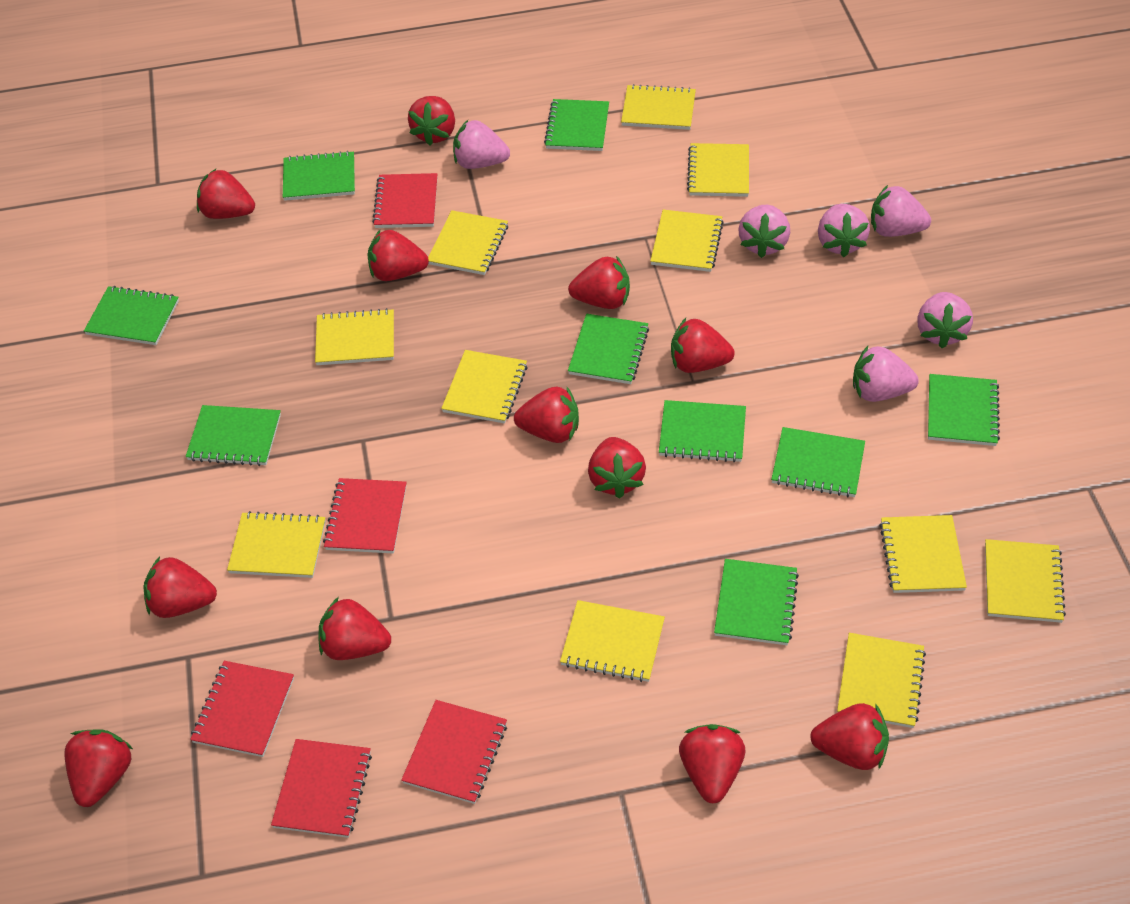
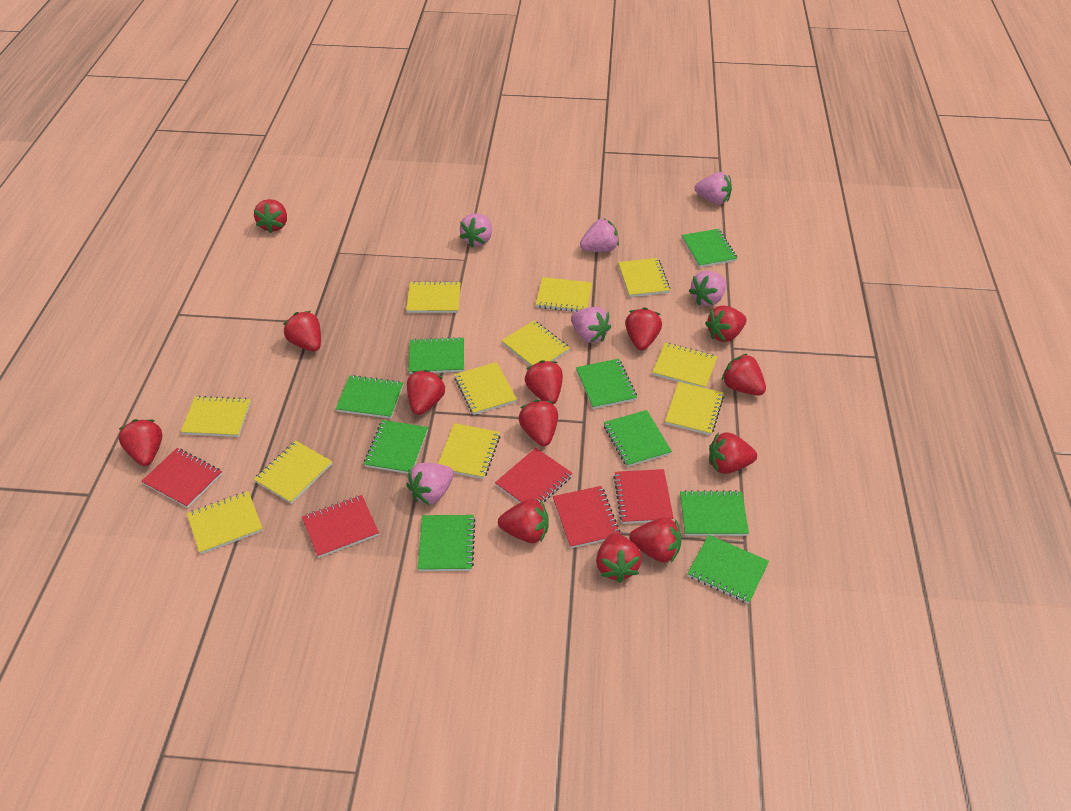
red strawberry: [64,729,133,807] [143,557,217,618] [197,169,255,219] [318,597,391,660] [368,230,429,281] [408,96,455,146] [514,387,579,443] [568,256,630,309] [588,437,646,499] [671,318,735,373] [679,724,745,803] [810,703,889,770] = 12 -> [119,419,163,466] [254,199,287,233] [283,311,321,351] [407,370,445,415] [498,499,549,543] [518,400,558,446] [525,360,563,404] [596,533,642,583] [625,307,662,350] [629,517,682,563] [705,305,747,342] [709,432,757,474] [722,353,766,396] = 13

